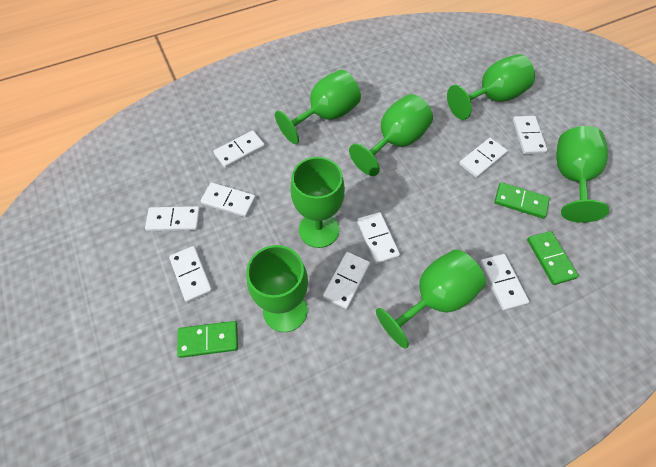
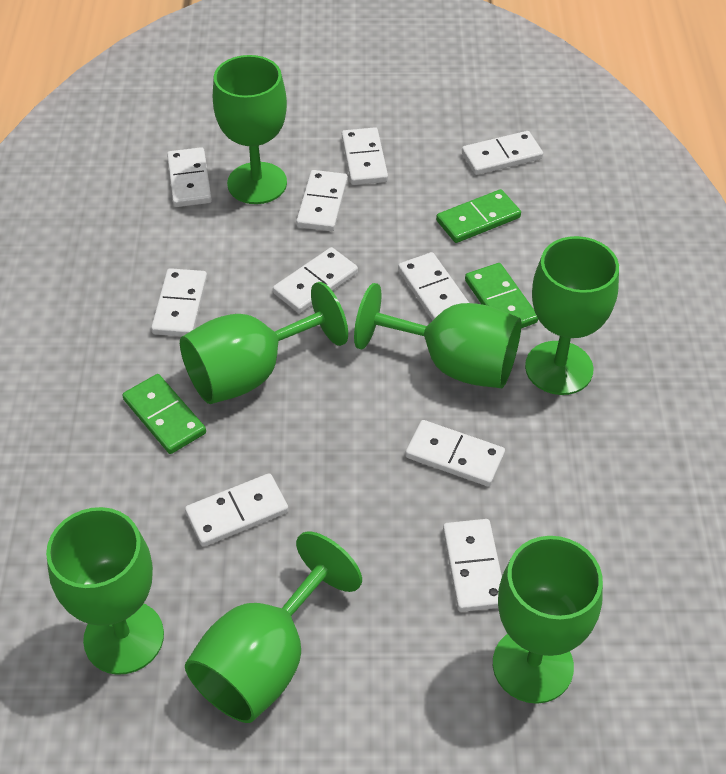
white domino: [145,206,200,231] [169,246,212,303] [201,182,256,217] [213,130,265,168] [323,252,370,309] [357,212,400,264] [459,138,508,178] [480,254,529,311] [513,116,547,154] = 9 -> [151,268,207,336] [167,147,212,207] [185,473,289,547] [273,247,358,313] [296,170,348,231] [342,127,388,185] [398,252,469,321] [405,420,505,487] [443,519,502,612] [462,131,543,175] = 10

